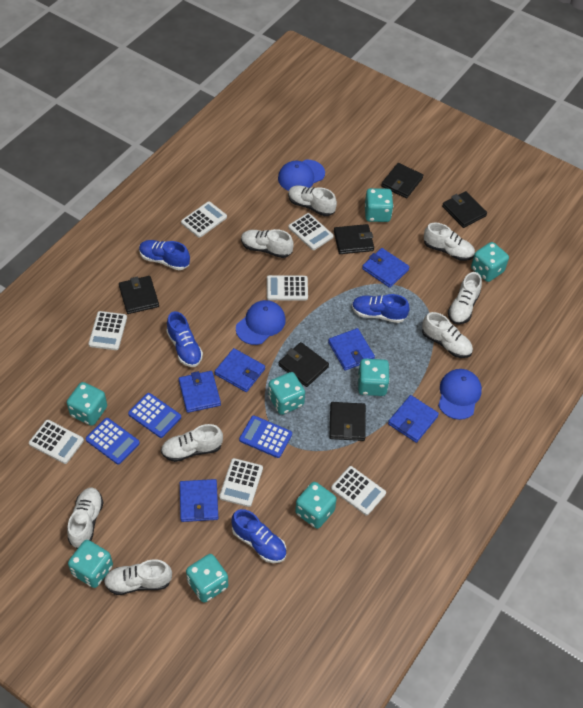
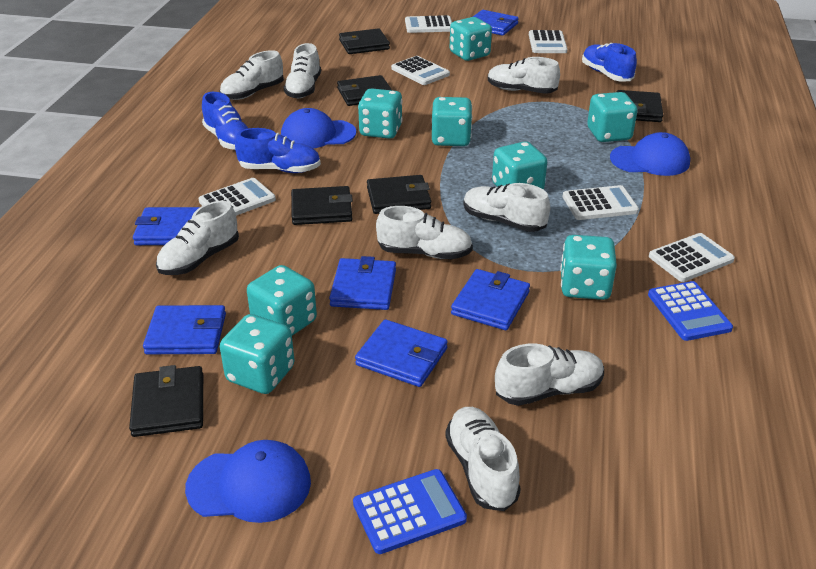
blue calculator: [86,418,140,464] [128,393,181,438] [239,416,292,458] = 3 -> [353,469,467,554] [648,281,733,341] = 2
blue shoe: [139,240,190,270] [166,311,203,367] [232,509,286,563] [352,294,410,323] = 4 -> [202,92,248,150] [235,128,321,173] [582,43,637,81] = 3
white calculator: [29,420,84,464] [88,311,127,350] [181,201,227,238] [219,458,263,507] [267,275,308,301] [288,213,334,250] [331,466,386,515] = 7 -> [198,178,276,216] [391,56,450,85] [405,15,452,33] [529,30,567,53] [563,185,639,220] [649,233,735,282] = 6

